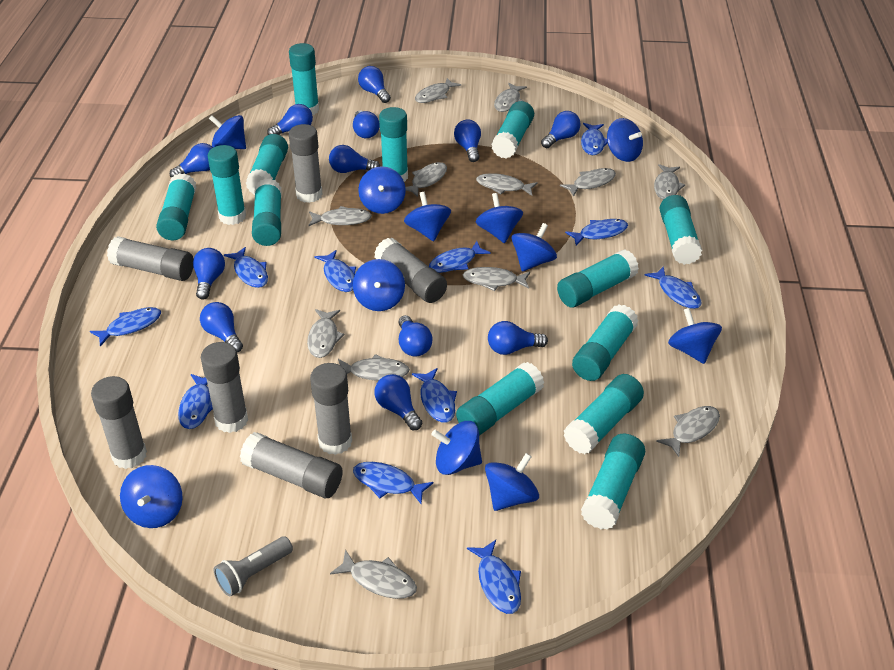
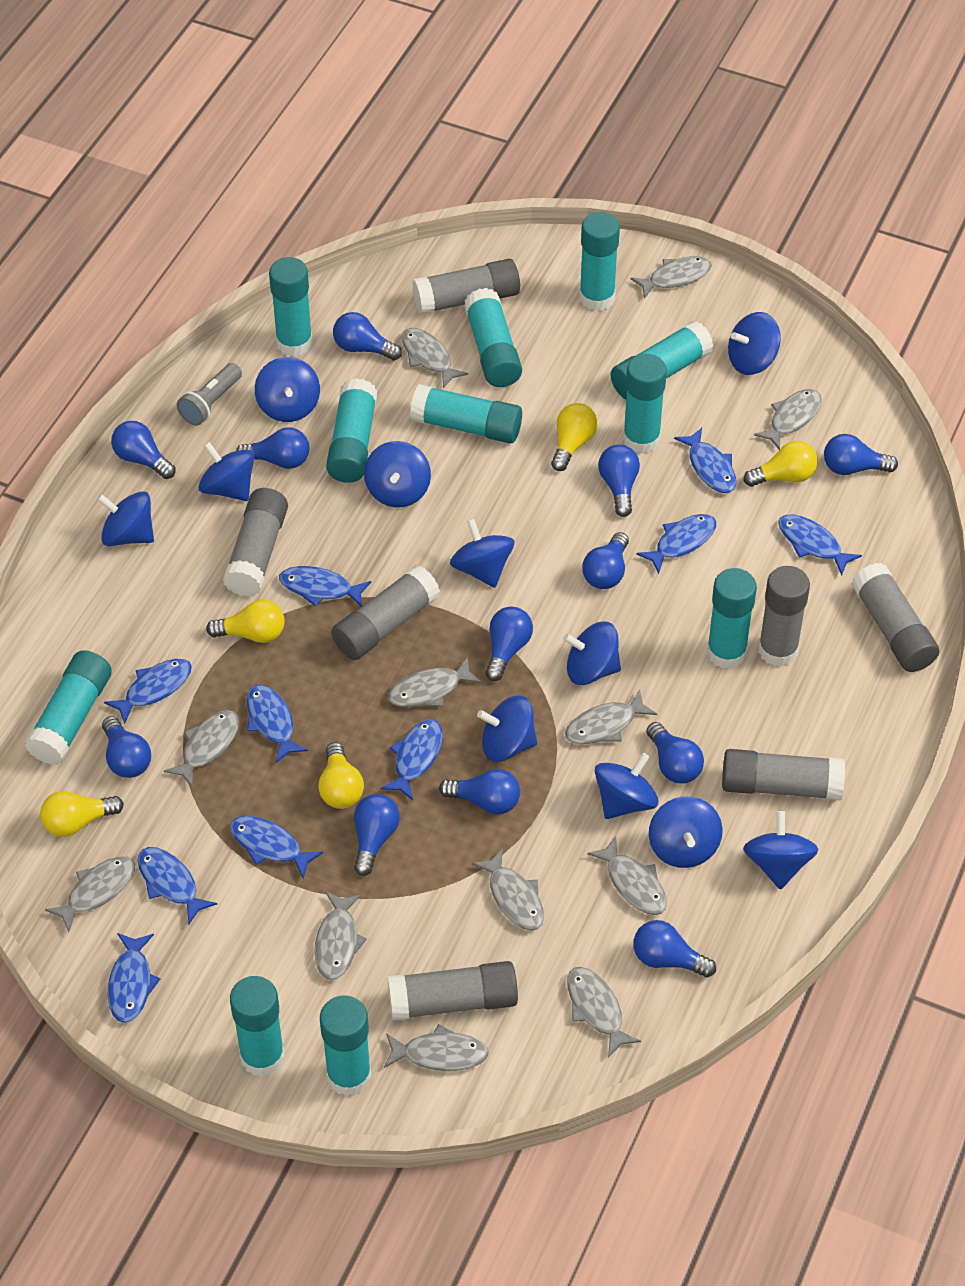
blue fish: [90,307,161,347] [178,374,213,429] [224,247,268,288] [314,250,356,292] [353,462,434,504] [412,368,457,423] [429,241,491,273] [467,540,521,614] [565,219,628,246] [581,123,608,155] [645,266,702,309] = 11 -> [104,659,192,724] [107,933,160,1023] [137,847,217,925] [230,816,323,879] [247,684,308,763] [279,566,371,607] [380,719,443,800] [636,514,716,574] [674,428,736,493] [778,515,862,576] = 10
turquoise glue stick: [156,173,196,240] [208,145,246,225] [246,134,288,195] [252,178,282,246] [289,43,319,115] [379,107,408,182] [456,362,545,436] [492,101,534,158] [557,250,639,308] [563,374,644,454] [572,304,639,381] [581,434,645,530] [659,195,702,265] = 13 -> [24,650,112,765] [230,976,285,1077] [269,257,313,356] [320,995,371,1096] [326,378,377,483] [410,384,522,443] [464,288,522,387] [579,212,620,311] [611,321,713,399] [623,354,667,454] [707,568,757,669] = 11
yellow light bulb: none = 0 -> [40,791,124,837] [206,599,285,643] [318,742,364,809] [551,403,598,471] [744,441,818,487] = 5

